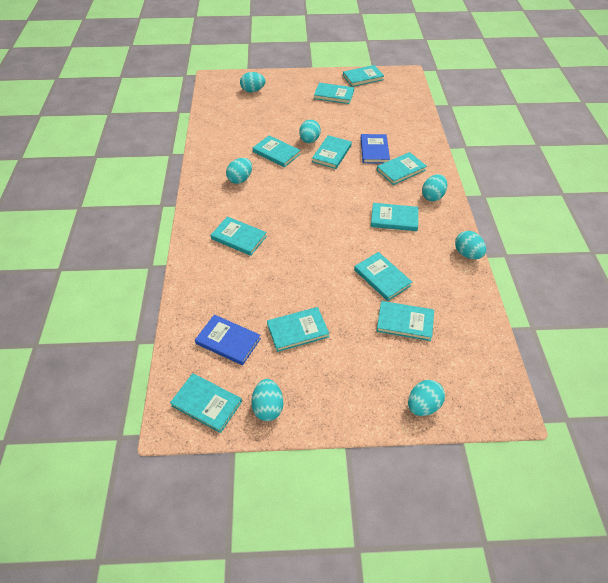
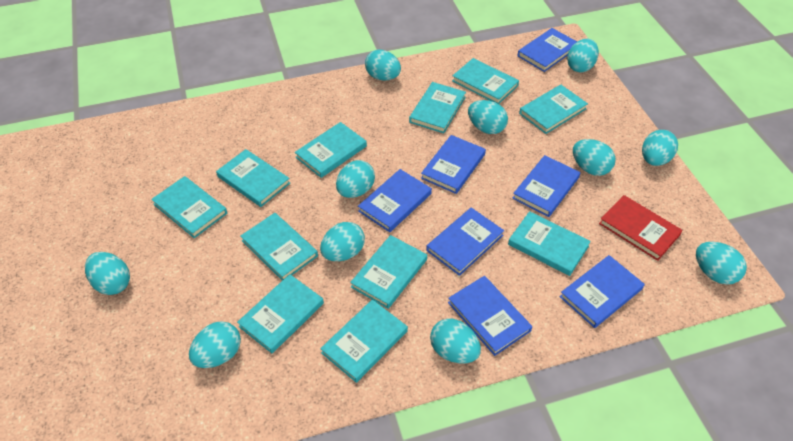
blue book: [195,315,261,365] [361,134,390,163] = 2 -> [358,169,432,232] [421,135,486,194] [426,208,504,276] [448,276,532,356] [512,155,580,217] [517,28,577,72] [560,255,645,328] = 7
red book: none = 0 -> [599,195,683,261] = 1
turquoise egg: [226,158,252,184] [240,72,265,92] [251,379,283,421] [299,120,321,143] [408,380,445,416] [422,174,447,201] [455,231,486,259] = 7 -> [85,252,130,295] [189,321,241,368] [320,222,365,261] [336,160,375,198] [365,50,401,81] [430,319,481,363] [468,100,508,134] [567,39,599,72] [573,139,616,176] [642,130,678,166] [696,242,747,285] = 11

